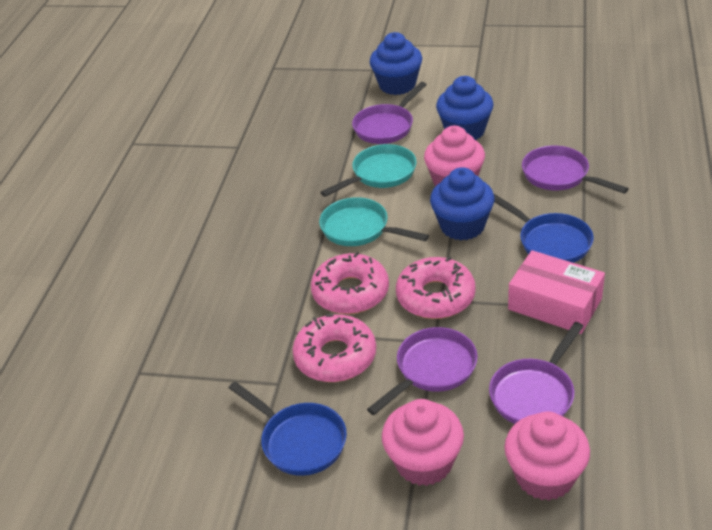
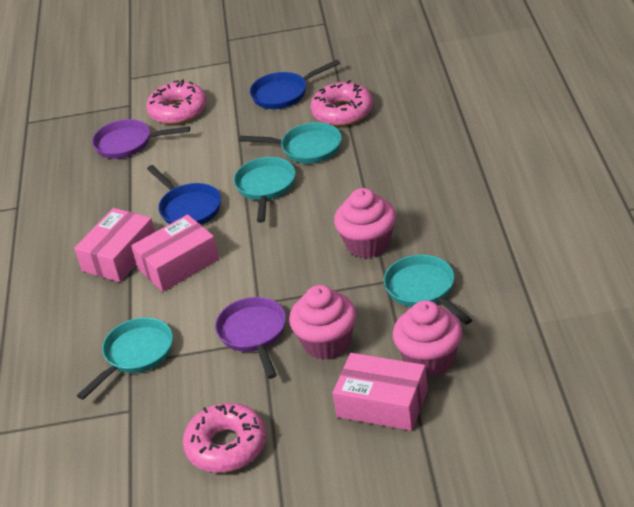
blue cupcake: [369,32,422,95] [430,167,495,240] [436,76,494,140] = 3 -> none = 0
pink box: [508,250,605,334] = 1 -> [74,208,155,282] [131,214,219,292] [333,353,428,431] = 3
purple pan: [352,82,427,144] [367,327,478,415] [489,322,584,424] [522,146,629,194] = 4 -> [92,119,190,159] [215,297,286,379] = 2
turquoise pan: [319,197,429,246] [320,144,417,197] = 2 -> [77,317,173,400] [234,157,296,223] [239,122,342,164] [384,255,472,325] = 4

